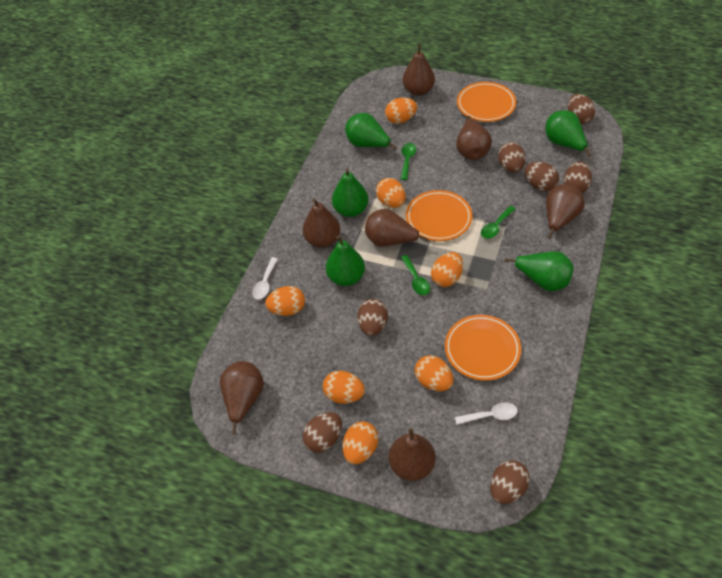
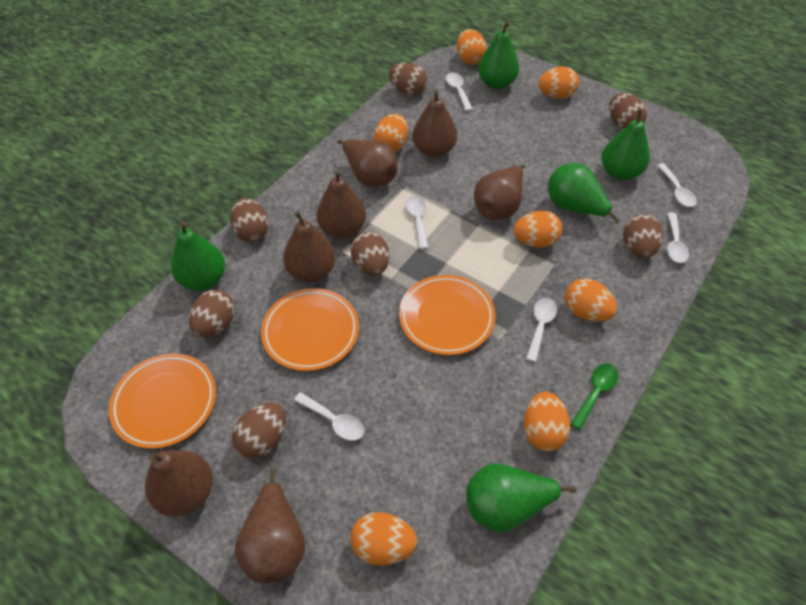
green spoon: [401,143,416,180] [401,255,430,295] [481,206,515,239] = 3 -> [571,364,618,430] = 1
white spoon: [252,257,278,300] [455,402,518,425] = 2 -> [294,392,364,441] [405,196,429,249] [446,72,473,111] [526,298,557,362] [657,163,697,207] [667,212,689,263] = 6

